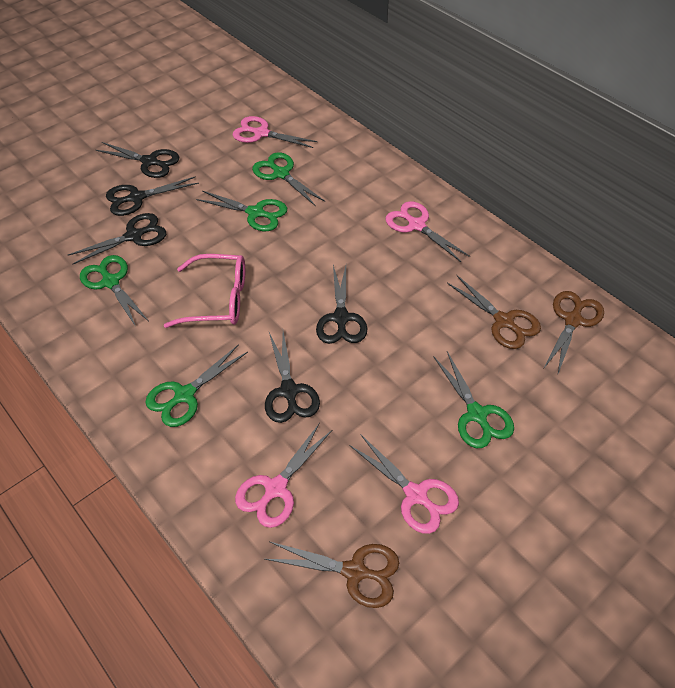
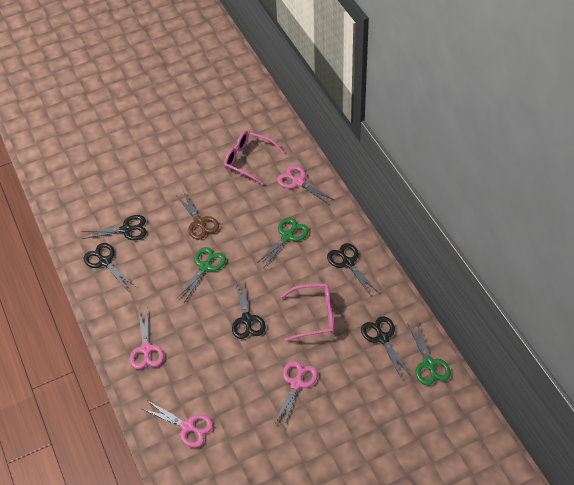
brown scissors: [265,542,399,608] [447,275,541,349] [544,291,604,373] = 3 -> [176,191,219,240] = 1
green scissors: [80,255,149,327] [145,344,248,427] [196,191,287,231] [252,152,325,206] [434,351,514,448] = 5 -> [176,247,226,303] [256,217,309,267] [408,323,451,385] = 3
pink glasses: [164,254,245,328] = 1 -> [224,131,284,185] [280,284,334,341] = 2

